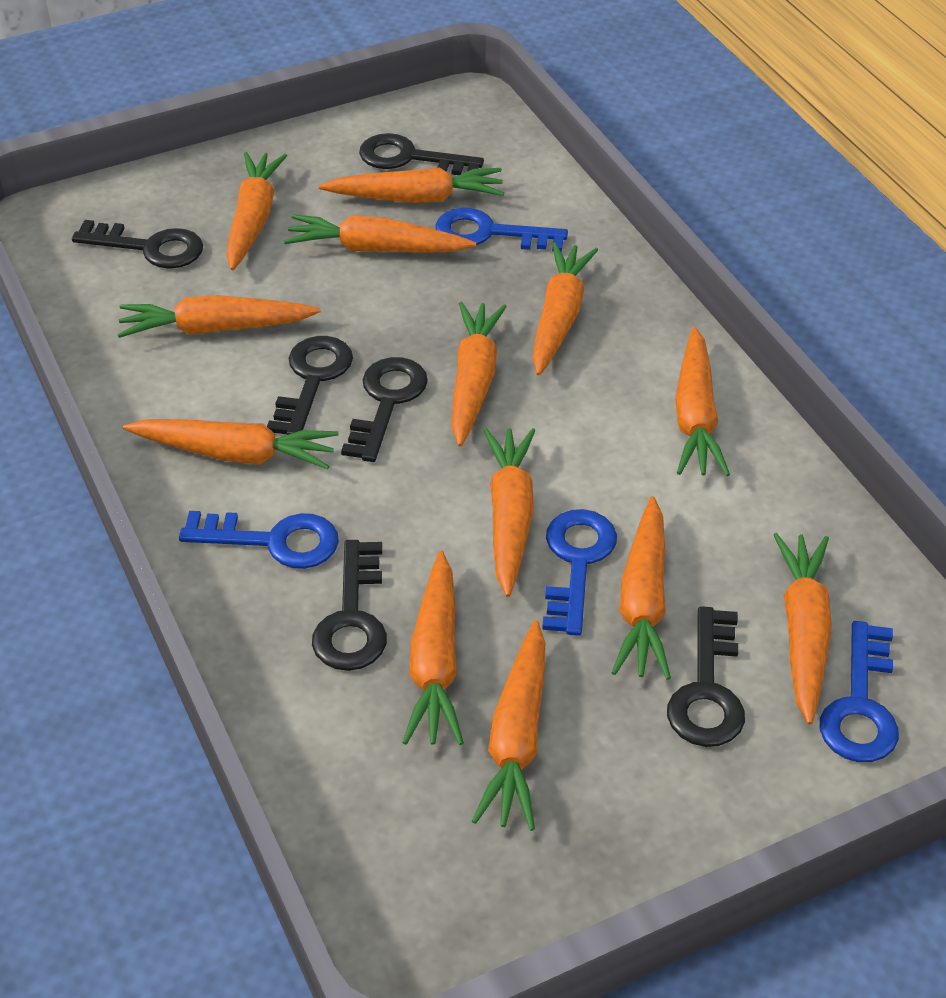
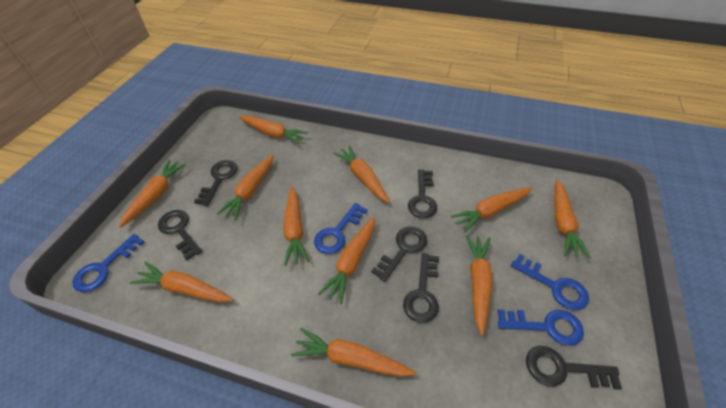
orange carrot: [117,295,321,338] [123,419,338,470] [226,152,287,270] [284,214,476,253] [318,167,504,203] [402,550,464,745] [452,301,507,447] [472,620,545,831] [484,428,535,597] [532,242,598,376] [611,496,671,680] [675,327,730,476] [773,533,832,725] = 13 -> [119,160,186,228] [130,262,233,303] [216,154,274,220] [239,116,308,144] [283,186,309,266] [291,328,416,377] [318,217,375,304] [333,145,390,203] [451,187,532,233] [466,235,492,336] [555,179,591,258] = 11

